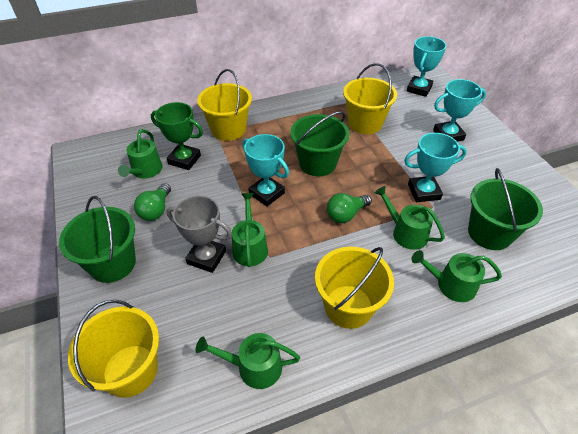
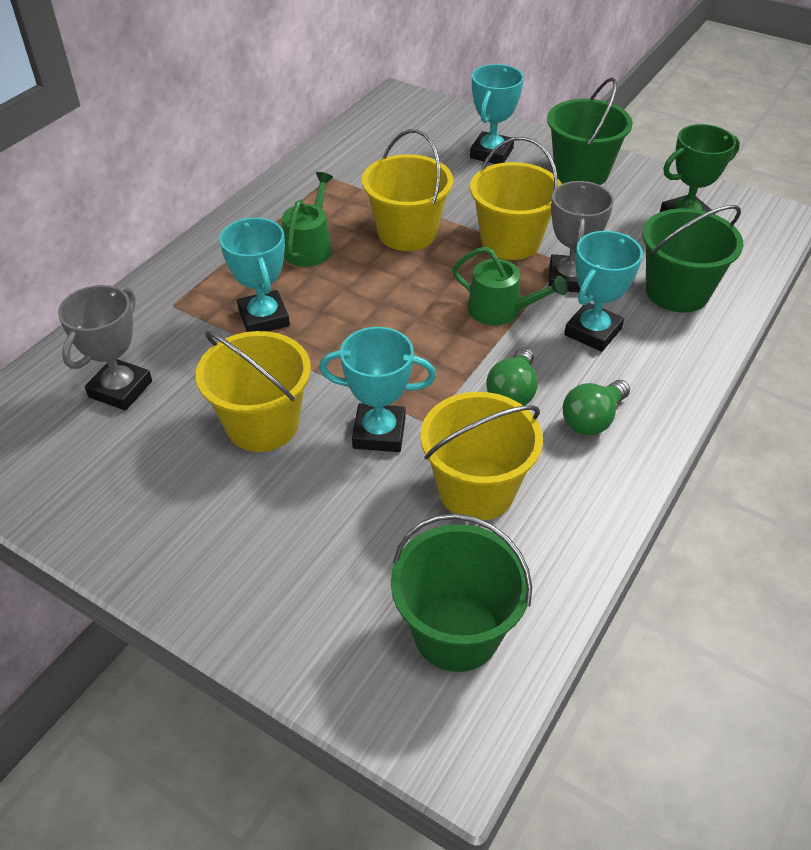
green watering can: [118,129,163,179] [195,333,300,389] [232,193,268,267] [375,186,445,250] [411,250,502,302] = 5 -> [282,172,333,267] [452,247,567,326] = 2
grey trophy: [167,196,232,273] = 1 -> [58,285,152,410] [549,181,614,292] = 2

